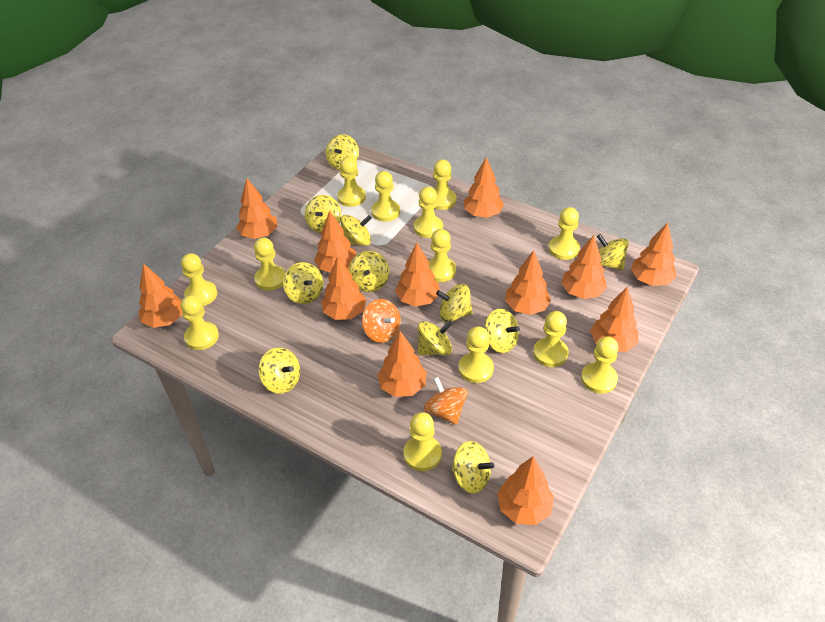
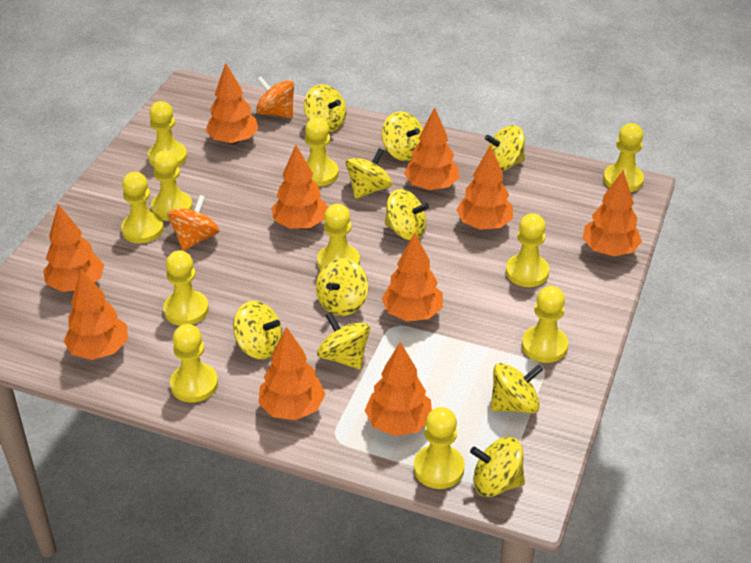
orange tree: [138,263,182,328] [236,178,277,239] [314,210,356,273] [321,256,367,320] [377,331,427,397] [395,243,440,307] [464,157,504,218] [497,456,554,525] [505,250,551,315] [561,235,607,299] [590,287,638,352] [631,222,676,286] = 12 -> [43,204,104,292] [64,269,128,360] [205,63,259,144] [258,327,325,420] [271,145,328,229] [365,342,432,436] [382,233,443,321] [404,107,460,191] [456,145,513,230] [582,170,642,256] = 10
yellow pawn: [180,295,219,350] [181,253,217,306] [254,237,286,291] [337,157,366,207] [371,171,400,222] [403,412,442,471] [414,187,443,238] [429,229,456,282] [433,159,456,210] [459,326,494,383] [533,311,569,367] [549,207,580,260] [581,336,618,394] = 13 -> [121,172,164,244] [148,101,187,167] [151,150,192,221] [163,250,209,326] [170,324,218,403] [305,117,339,187] [317,204,360,270] [414,407,465,489] [506,213,549,287] [522,286,568,363] [603,123,644,192] = 11
yellow spinning top: [259,347,300,394] [283,262,323,304] [305,195,342,233] [326,134,359,170] [341,215,372,246] [348,251,390,292] [418,320,453,356] [436,284,473,322] [452,441,494,494] [484,309,520,353] [597,234,629,270] = 11 -> [233,301,282,359] [304,84,346,132] [316,258,368,316] [317,312,370,370] [346,148,392,199] [382,111,423,161] [385,189,429,240] [470,437,525,497] [485,125,525,171] [491,363,543,414] = 10

